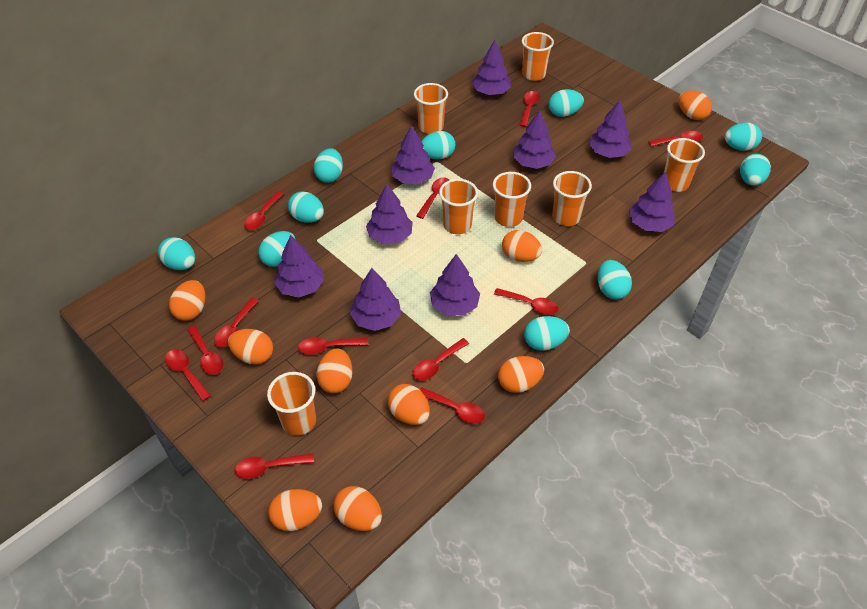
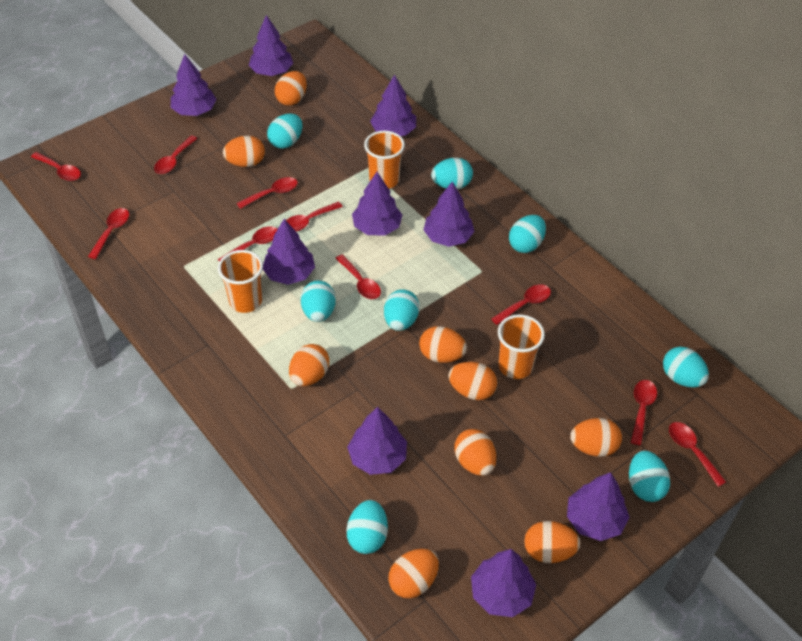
orange cup: [267,372,316,436] [414,83,448,134] [439,179,478,234] [493,172,531,227] [522,32,554,81] [552,171,592,226] [664,138,705,192] = 7 -> [218,250,263,313] [364,131,405,189] [498,314,545,379] = 3
red spoon: [165,349,211,401] [187,326,224,375] [214,298,259,347] [235,453,314,479] [244,191,283,230] [298,337,369,355] [412,338,469,381] [416,177,449,219] [419,387,485,424] [494,288,559,315] [520,91,540,127] [648,131,703,147] = 12 -> [31,152,81,181] [88,208,129,259] [154,135,198,174] [218,226,278,262] [236,177,298,209] [286,202,343,232] [335,254,381,299] [491,284,551,325] [631,380,657,445] [669,422,726,487] = 10
turquoise egg: [158,237,195,270] [259,231,295,267] [288,191,324,223] [314,148,343,183] [422,131,455,159] [524,316,570,351] [549,89,584,117] [598,260,632,300] [725,123,762,151] [740,154,771,186] = 10 -> [267,113,303,149] [301,281,336,322] [346,500,388,554] [384,289,419,331] [431,158,473,189] [509,215,546,253] [629,451,670,502] [663,347,709,388] = 8

